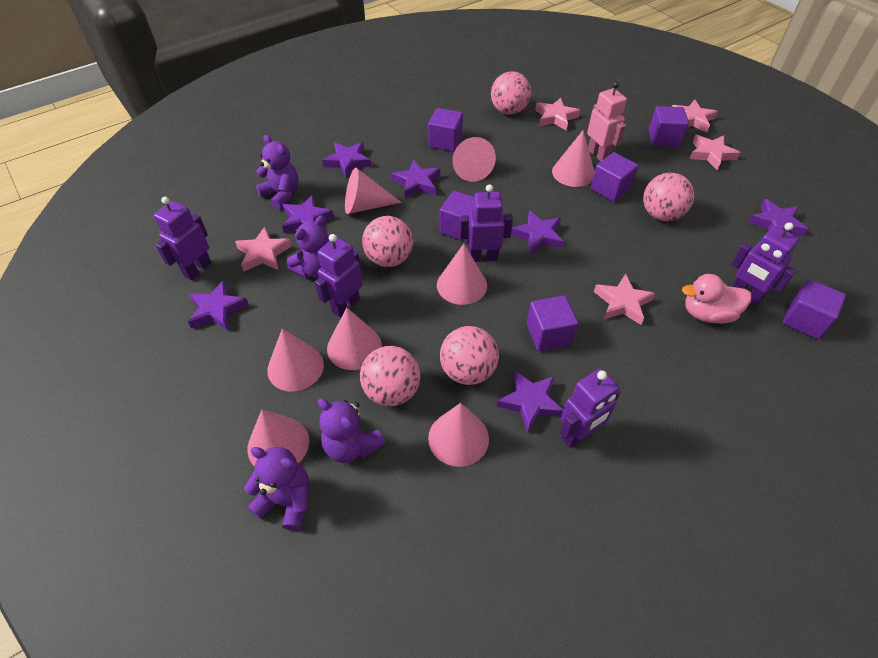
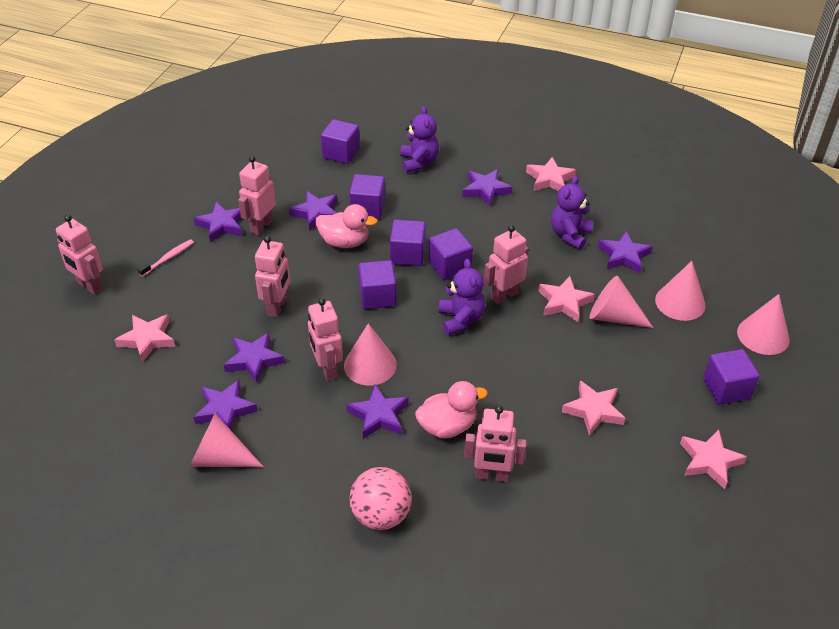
pink ball: [360,346,420,406] [362,216,413,267] [440,326,499,385] [491,71,531,115] [643,173,694,221] = 5 -> [349,467,412,530] = 1
pink cone: [247,410,309,466] [267,328,324,392] [327,307,382,370] [345,168,402,214] [428,403,489,467] [437,244,487,305] [452,137,496,182] [552,131,595,187] = 8 -> [189,413,264,467] [344,323,397,386] [590,276,653,328] [655,261,706,321] [737,294,790,355] = 5
pink duck: [682,274,751,324] = 1 -> [316,204,377,248] [415,381,488,438] = 2
pink robot: [587,81,627,161] = 1 -> [56,215,103,295] [238,156,276,235] [255,236,290,318] [308,298,343,381] [464,405,527,482] [484,225,529,305] = 6
pink toothbrush: none = 0 -> [138,239,194,277] = 1
purple robot: [154,197,212,280] [315,234,363,317] [460,184,513,262] [560,369,621,448] [731,223,799,305] = 5 -> none = 0
purple teddy bear: [244,447,309,531] [256,135,299,209] [287,216,330,279] [318,399,385,463] = 4 -> [400,106,439,173] [439,259,485,335] [551,176,593,250] = 3

